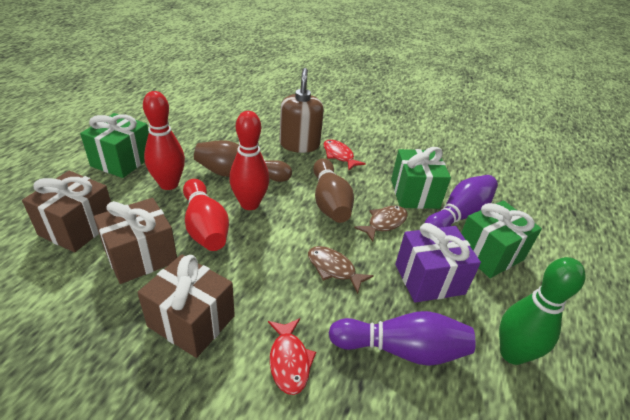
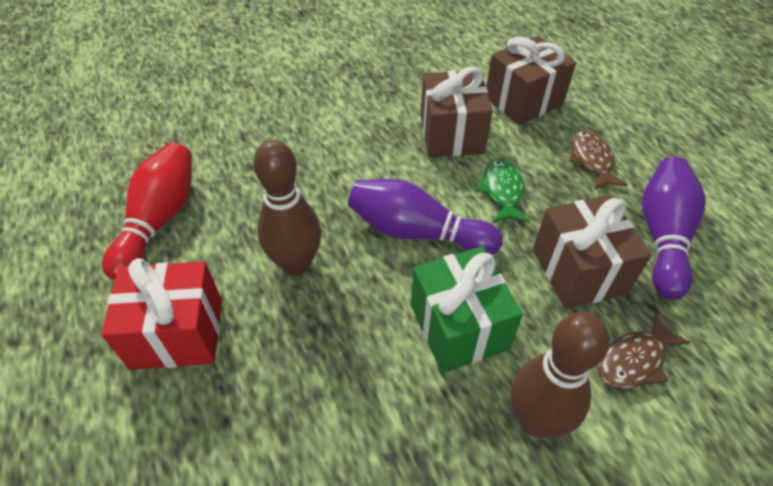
brown soap dispenser: [280,68,324,153] = 1 -> none = 0
green bowling pin: [499,257,586,365] = 1 -> none = 0
green fish: none = 0 -> [477,158,530,223] = 1
green gift: [80,113,149,178] [391,147,451,209] [461,201,542,278] = 3 -> [411,246,523,373] = 1
purple gift: [395,223,481,303] = 1 -> none = 0
red bowling pin: [143,91,185,190] [183,179,229,251] [229,111,269,210] = 3 -> [102,142,192,280] = 1
red fish: [268,318,316,395] [323,139,366,170] = 2 -> none = 0
red gift: none = 0 -> [101,258,222,370] = 1

